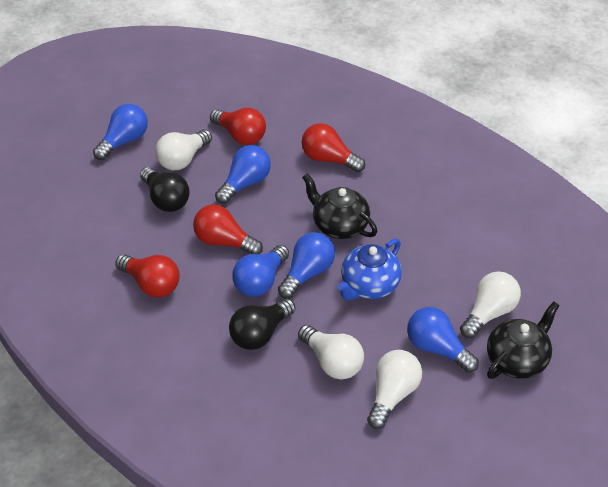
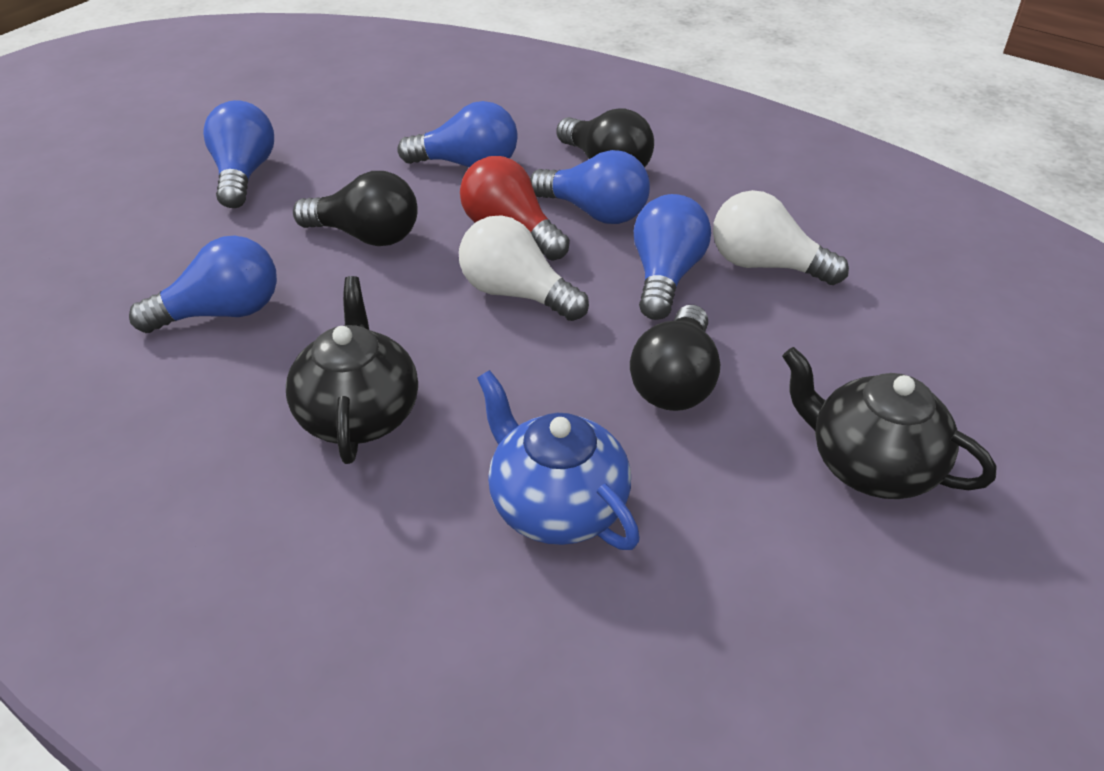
black light bulb: [140,167,190,212] [229,298,296,350] = 2 -> [293,171,418,246] [556,108,654,168] [630,305,720,411] = 3
red light bulb: [115,254,180,297] [193,204,263,254] [210,108,266,145] [302,123,365,172] = 4 -> [460,156,570,260] = 1
white light bulb: [155,129,212,170] [298,325,364,380] [367,350,422,429] [460,272,521,338] = 4 -> [459,215,589,321] [713,190,849,285] = 2

